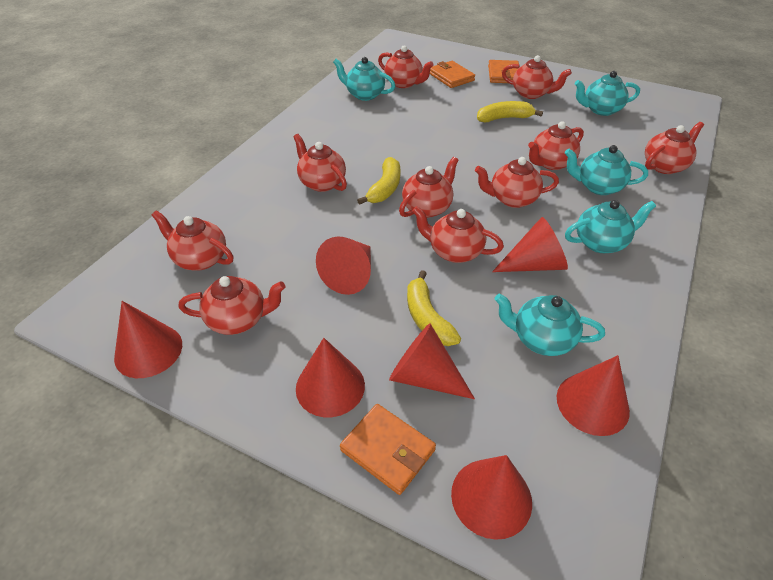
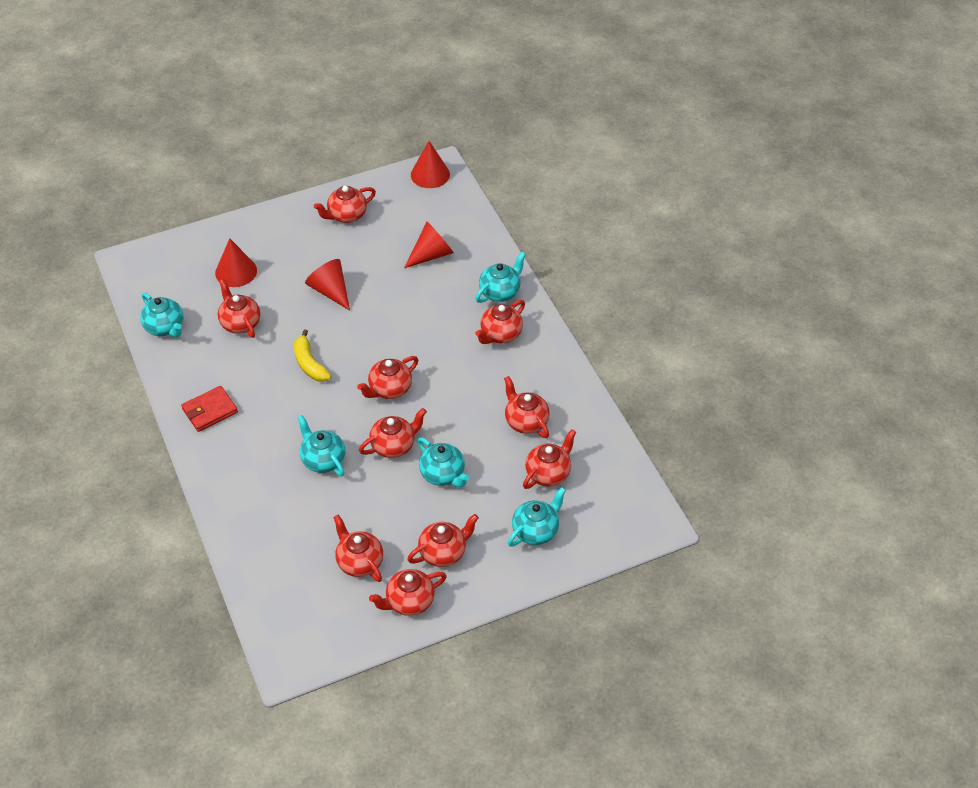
orange wallet: [340,404,436,495] [430,61,475,88] [488,60,520,83] = 3 -> none = 0
red cone: [114,301,182,378] [296,338,365,417] [316,236,371,295] [389,323,475,399] [451,455,532,540] [492,217,568,272] [556,355,630,436] = 7 -> [215,238,257,287] [305,259,350,311] [404,222,454,268] [411,141,450,188] = 4
red wallet: none = 0 -> [181,386,238,432] = 1
yellow banana: [357,157,400,205] [407,270,461,346] [477,101,543,122] = 3 -> [294,329,331,382] = 1

